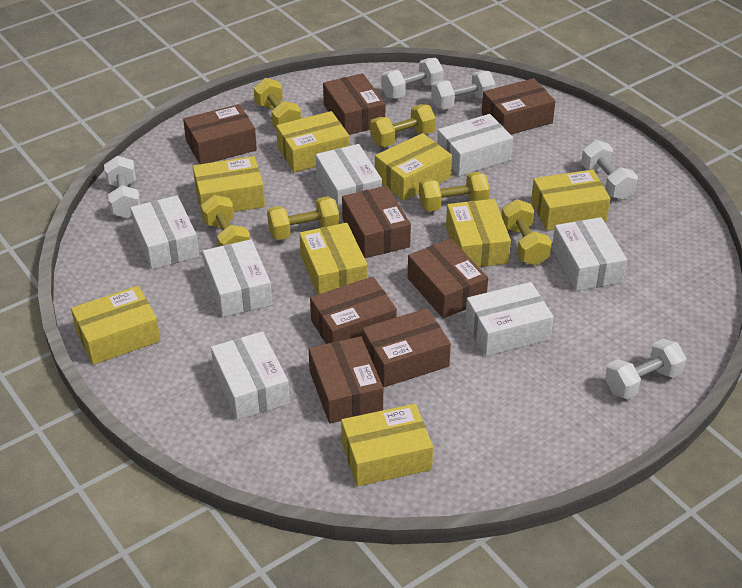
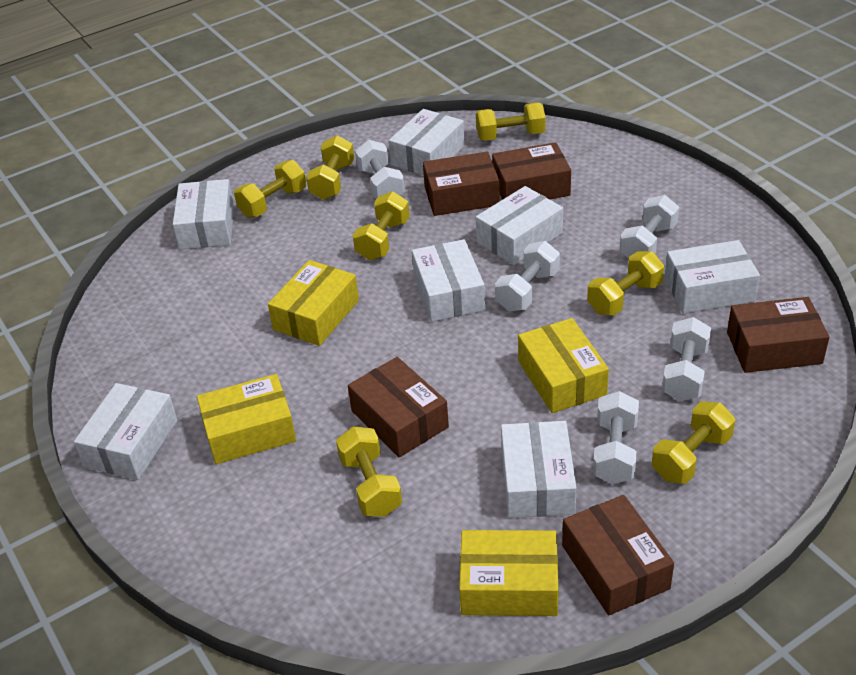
brown box: [183,104,257,164] [309,336,383,423] [310,276,397,344] [323,73,385,135] [342,186,411,258] [362,308,451,387] [408,239,488,318] [482,78,556,135] = 8 -> [348,357,449,457] [423,152,500,216] [492,142,571,200] [562,495,674,615] [727,297,829,373] = 5
yellow box: [71,286,160,365] [193,156,265,213] [276,111,349,173] [299,223,368,295] [341,404,433,486] [375,133,452,201] [446,199,511,267] [531,169,610,231] = 8 -> [197,374,296,464] [268,260,359,346] [459,530,559,616] [518,318,609,413] = 4
yellow dumbbell: [201,195,250,247] [254,78,301,129] [267,196,339,240] [370,104,436,147] [419,172,490,211] [501,199,552,265] = 6 -> [234,160,306,218] [306,135,354,200] [336,426,402,517] [353,191,410,260] [476,102,546,141] [587,251,664,316] [652,401,735,484] = 7

